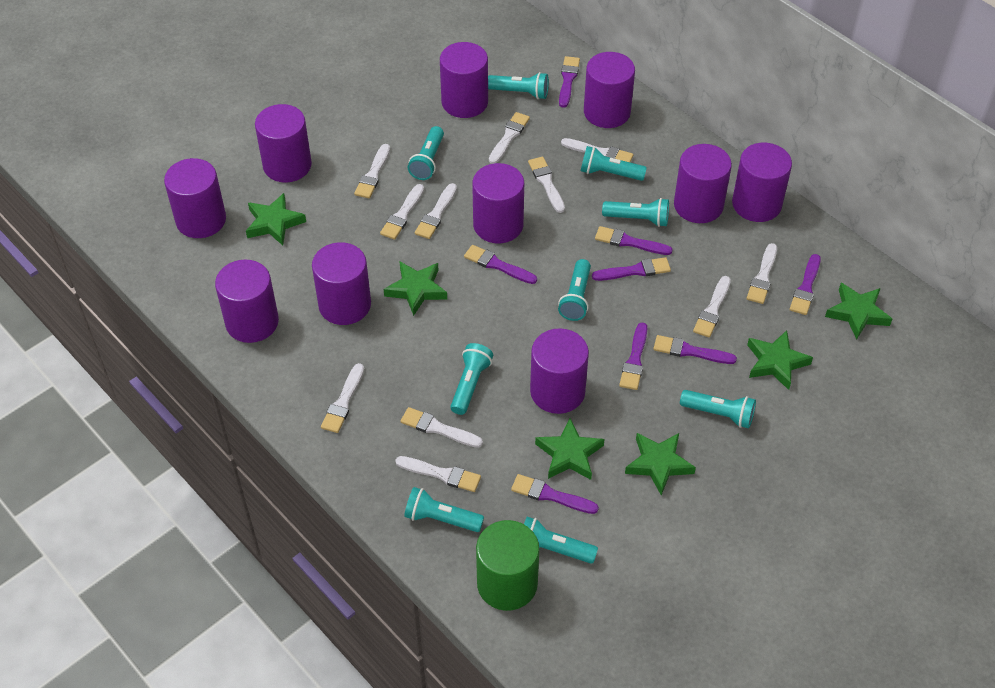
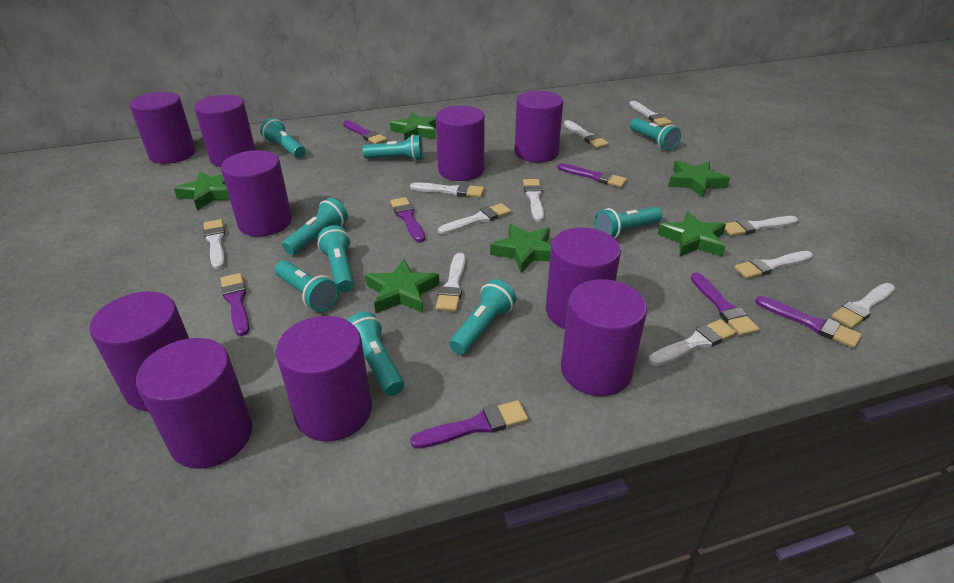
green cylinder: [476,520,539,611] = 1 -> none = 0
purple brush: [464,245,537,284] [511,474,599,514] [559,56,580,108] [592,257,671,281] [595,226,673,255] [619,322,647,390] [653,335,737,364] [790,254,821,315] = 8 -> [221,273,249,336] [343,120,387,144] [390,197,425,242] [410,400,528,449] [557,163,627,188] [691,273,759,336] [755,296,862,348] = 7

